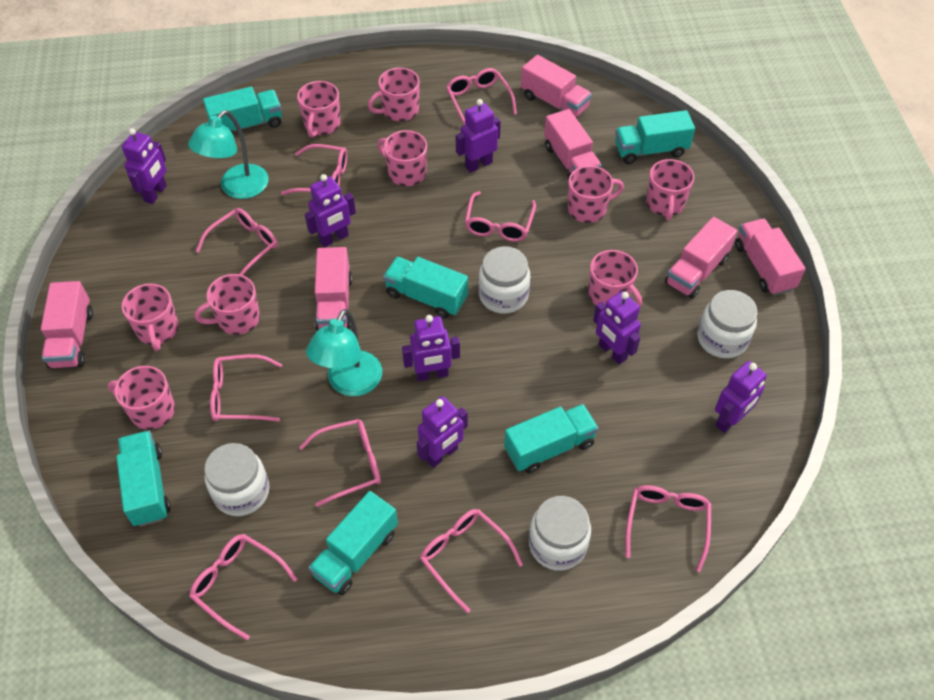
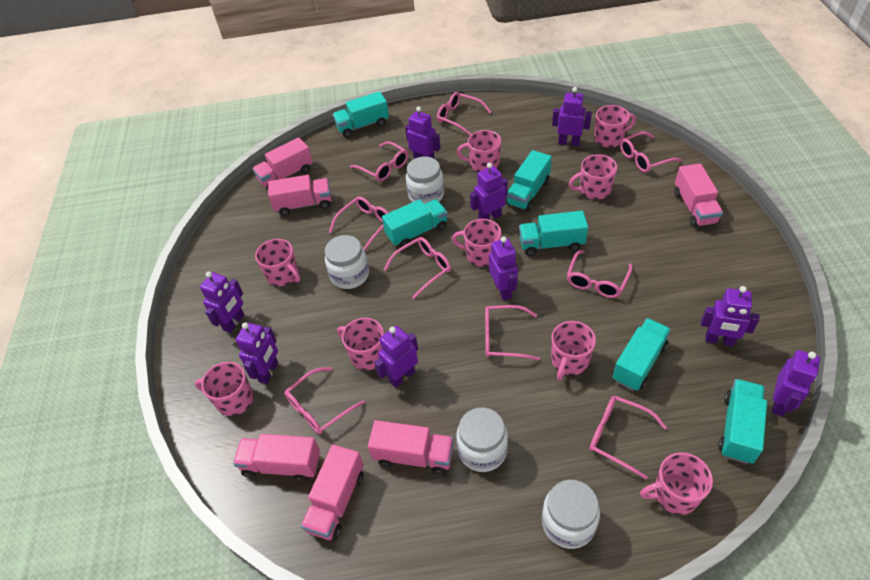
purple robot: [122,128,167,204] [305,174,356,247] [402,315,460,381] [416,396,468,468] [456,99,501,173] [593,291,641,364] [715,361,767,433] = 7 -> [200,271,244,333] [236,323,278,384] [374,326,418,388] [405,106,440,159] [470,163,508,220] [489,236,518,300] [552,87,592,146] [701,286,760,346] [772,350,820,417] = 9
turquoise lamp: [188,110,268,199] [306,309,382,396] = 2 -> none = 0

